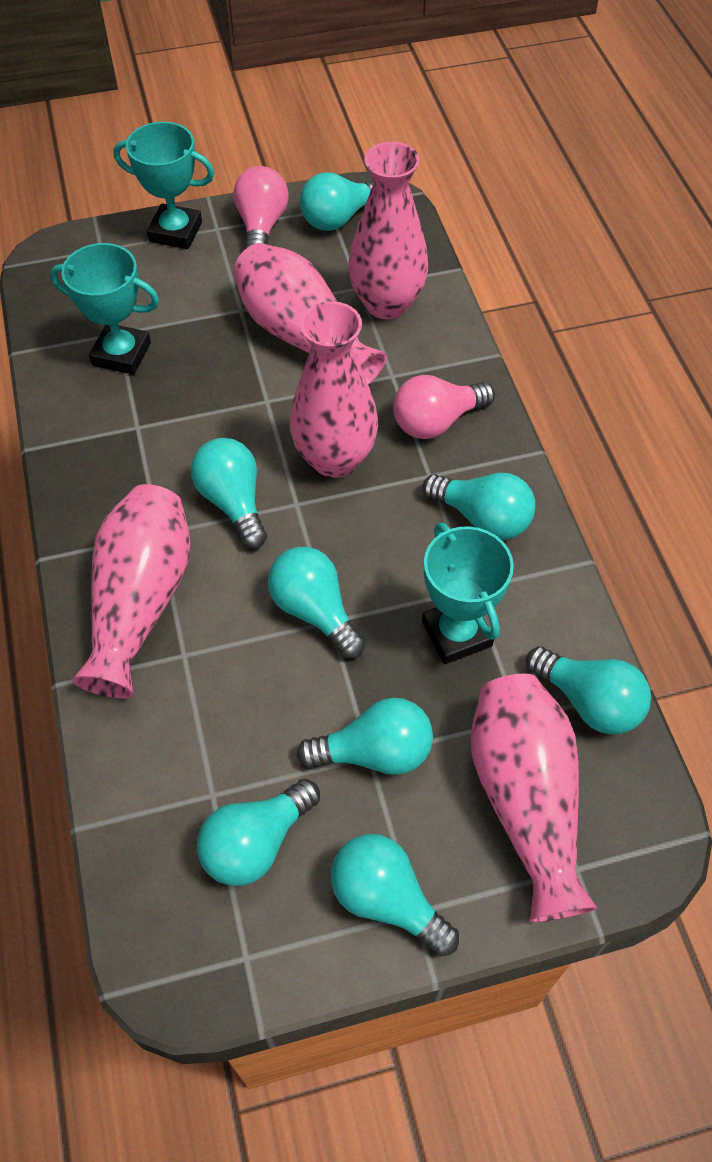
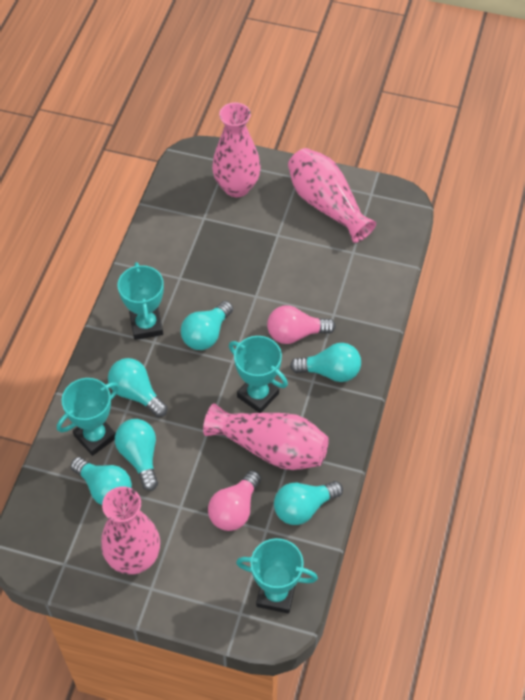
pink vase: [72,484,191,698] [233,243,387,385] [290,301,378,478] [348,142,428,319] [470,674,597,922] = 5 -> [101,486,160,575] [203,403,329,470] [212,102,261,197] [288,148,376,243] = 4
turquoise light bulb: [191,438,267,549] [197,779,320,886] [268,547,365,658] [297,697,433,775] [300,172,374,231] [331,834,459,957] [422,473,535,540] [526,646,651,735] = 8 -> [70,457,132,505] [108,358,168,417] [115,419,158,491] [181,301,233,350] [274,481,343,525] [290,343,361,382] = 6
turquoise trophy: [50,243,159,375] [113,122,214,249] [422,522,514,664] = 3 -> [57,378,119,456] [118,262,164,340] [229,336,288,413] [236,538,318,614] = 4

